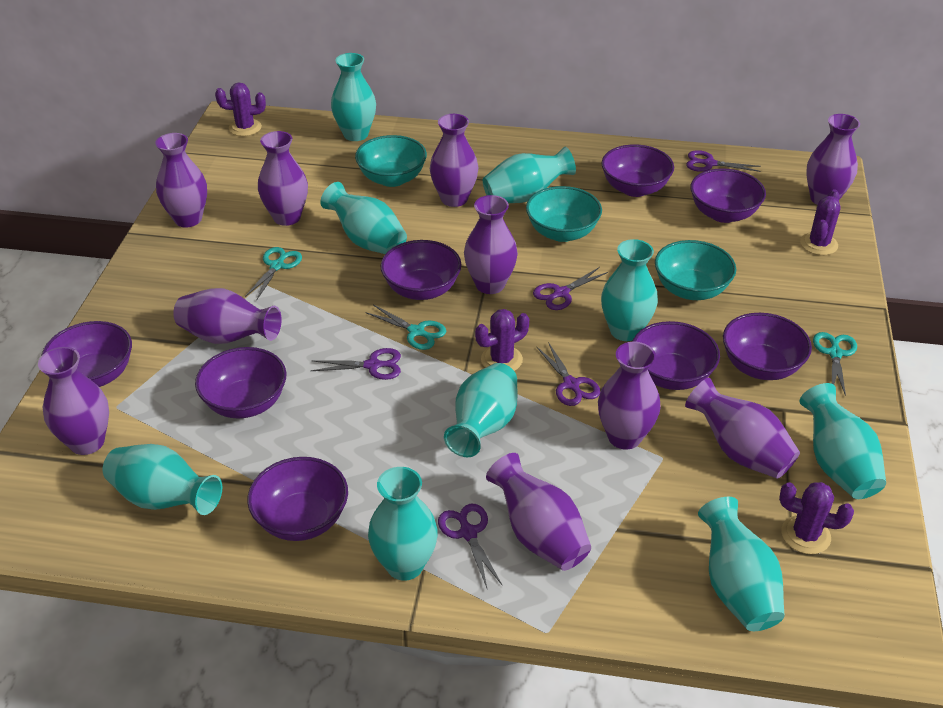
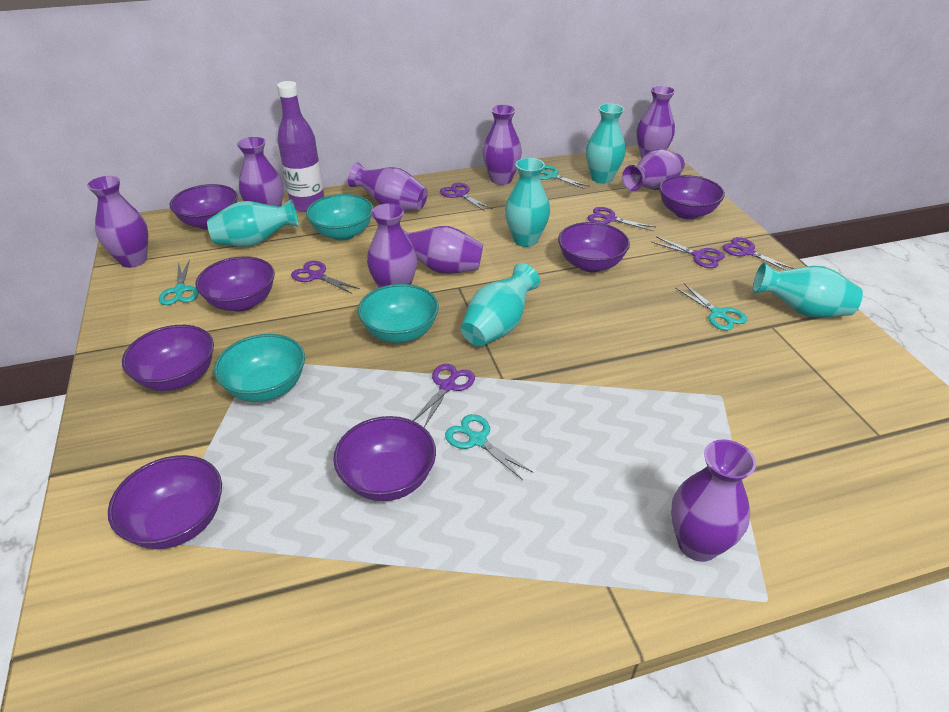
purple bottle: none = 0 -> [277,81,324,212] = 1
purple bowl: [42,321,132,387] [195,347,286,419] [247,457,348,541] [381,240,462,300] [602,145,674,197] [632,321,720,390] [691,168,766,223] [723,313,812,380] = 8 -> [108,455,222,549] [122,325,214,391] [169,184,238,230] [195,256,275,312] [333,416,436,501] [558,222,630,272] [659,175,725,219] = 7
purple cactus: [215,82,266,136] [475,309,529,371] [779,482,854,554] [800,189,841,255] = 4 -> none = 0
purple scissors: [311,348,401,380] [438,504,503,588] [533,267,608,310] [537,342,600,406] [686,150,761,172] = 5 -> [291,261,360,294] [413,364,475,428] [440,183,493,211] [588,207,656,231] [652,237,725,268] [722,237,795,270] = 6
purple vase: [38,347,109,455] [155,133,207,227] [173,288,282,344] [258,131,308,226] [430,114,478,207] [464,195,518,294] [486,453,591,571] [598,342,661,449] [685,378,800,479] [806,114,860,205] = 10 -> [87,176,148,268] [237,137,284,207] [348,162,428,211] [367,203,417,288] [404,226,483,274] [482,105,522,185] [622,149,685,191] [636,86,675,159] [671,439,756,562] = 9
turquoise scissors: [245,247,302,301] [365,305,446,350] [813,332,857,396] = 3 -> [159,259,199,305] [445,414,533,480] [539,165,590,189] [675,284,747,331] = 4
turquoise vase: [103,444,222,515] [320,182,407,254] [331,53,376,141] [368,467,438,581] [444,363,518,457] [483,147,576,203] [601,239,658,341] [698,497,784,631] [800,383,886,499] = 9 -> [207,199,299,247] [461,263,540,347] [505,158,550,247] [586,103,626,184] [753,262,863,318] = 5

